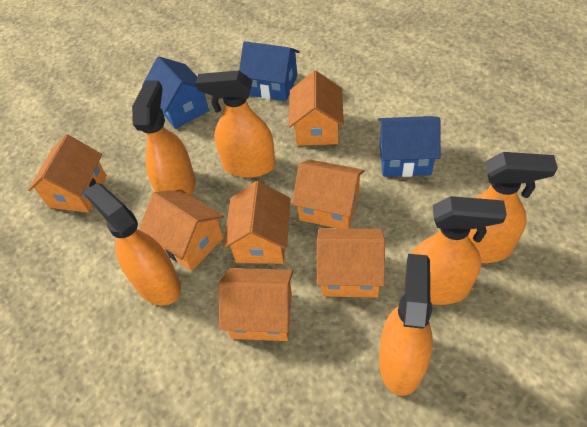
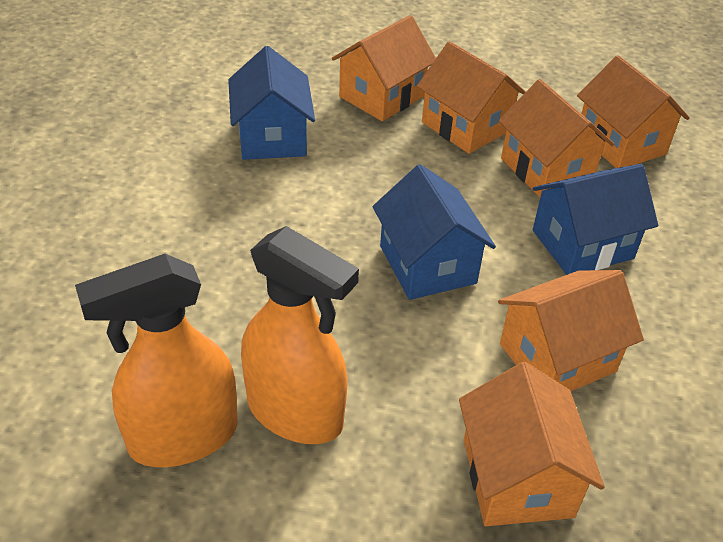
orange house: [28,134,107,213] [139,190,224,271] [219,268,293,341] [223,181,291,264] [289,71,344,146] [292,159,365,229] [317,228,385,297] = 7 -> [332,15,436,121] [417,41,526,154] [459,362,605,526] [498,270,644,391] [499,79,614,197] [577,55,690,168] = 6
orange spray bottle: [84,183,181,306] [132,80,195,195] [196,70,275,178] [379,254,433,396] [404,196,507,305] [468,152,558,263] = 6 -> [75,254,238,467] [241,226,359,444] = 2

